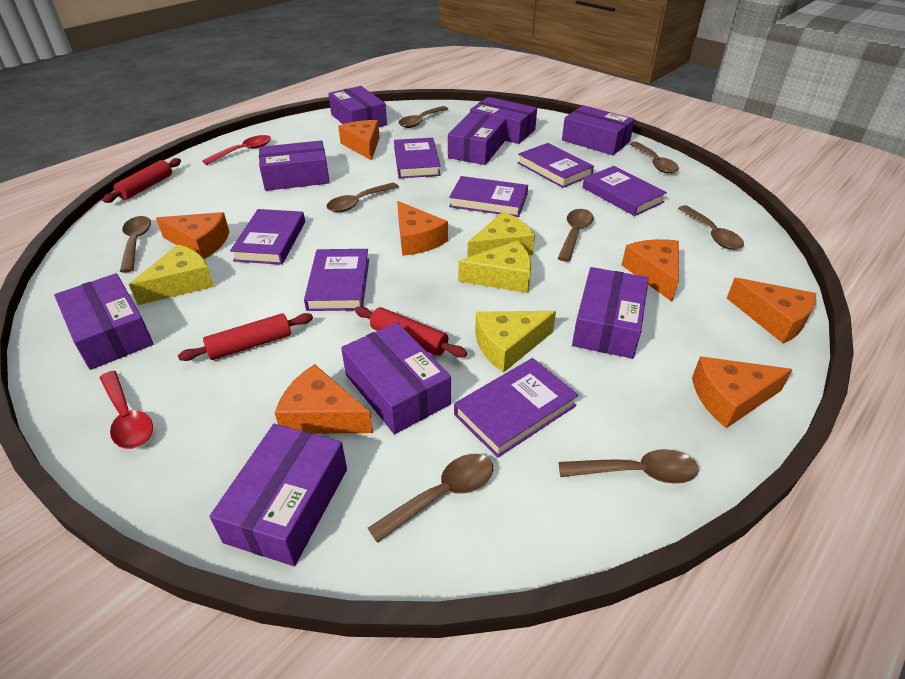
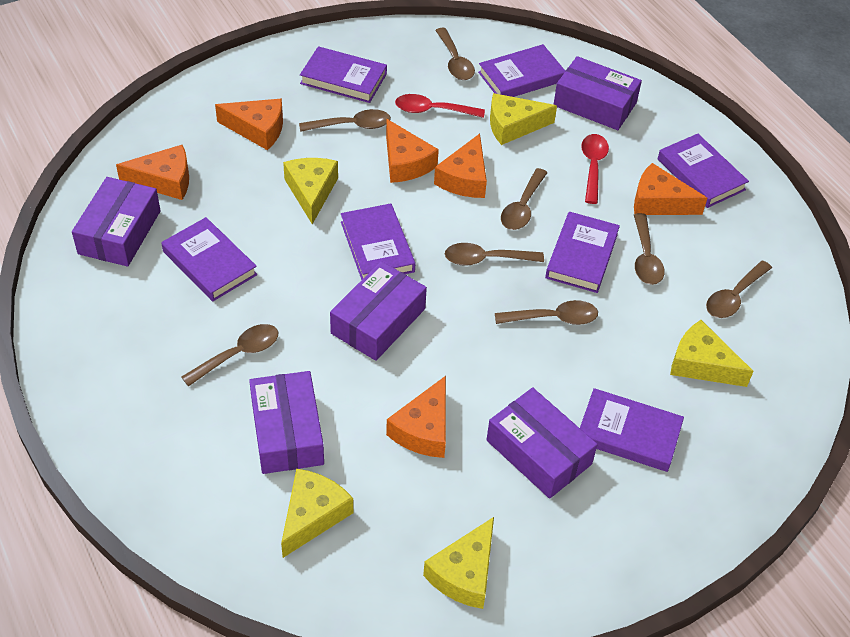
orange cheese: [156,212,229,259] [275,364,373,434] [338,120,380,161] [397,201,448,256] [622,239,679,302] [692,356,793,428] [727,278,816,343] = 7 -> [116,145,189,200] [215,99,283,150] [386,119,439,183] [386,376,446,458] [434,134,487,198] [634,163,707,215] = 6
purple box: [54,273,154,370] [210,424,347,566] [259,140,330,191] [328,86,387,127] [341,322,451,434] [448,112,506,165] [470,97,537,144] [562,105,635,155] [572,267,649,359] = 9 -> [72,177,160,267] [249,371,324,474] [330,261,427,361] [487,387,598,499] [553,56,642,130] = 5
red rolling pin: [102,158,181,203] [178,313,313,361] [355,306,467,358] = 3 -> none = 0
yellow cheese: [129,245,214,305] [458,240,531,293] [467,212,535,258] [475,311,556,373] = 4 -> [281,469,353,558] [283,158,338,224] [423,517,494,609] [490,93,557,145] [670,320,754,387] = 5

